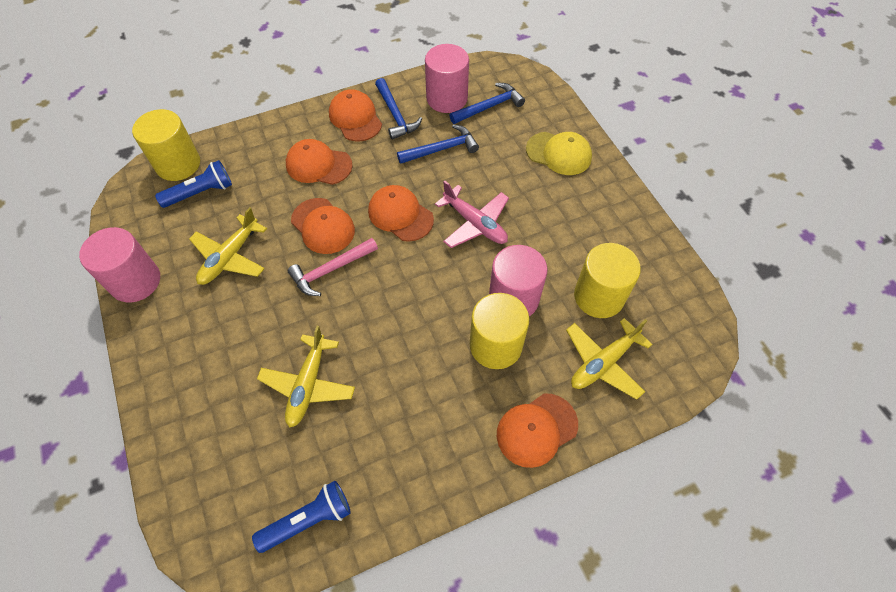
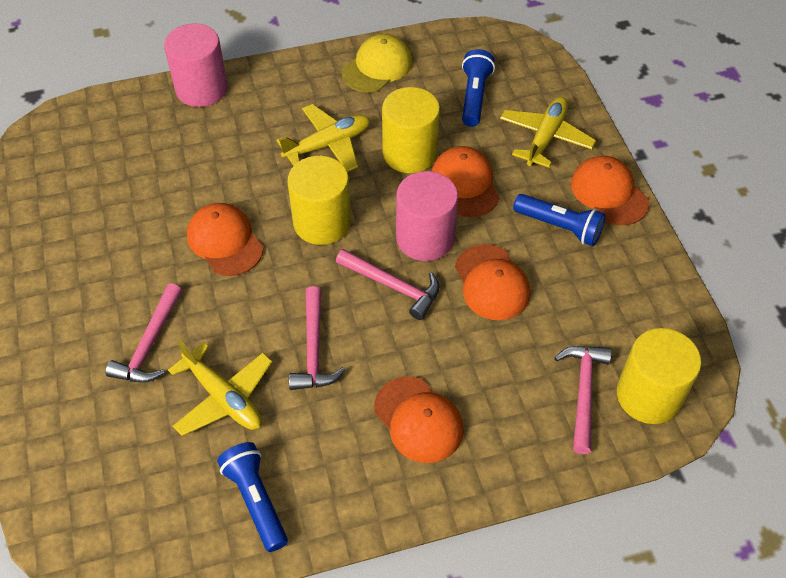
blue flashlight: [155,160,232,208] [252,481,351,553] = 2 -> [217,442,288,552] [462,49,495,127] [513,194,606,246] = 3
blue hammer: [375,78,422,140] [397,124,479,164] [450,83,525,124] = 3 -> none = 0
pink cylinder: [79,227,160,303] [425,44,469,113] [489,245,548,316] = 3 -> [164,23,228,107] [396,171,458,261] = 2
pink hammer: [288,238,378,296] = 1 -> [105,283,182,383] [289,286,345,390] [336,249,439,320] [555,346,612,454] = 4
pink plane: [435,181,509,248] = 1 -> none = 0

